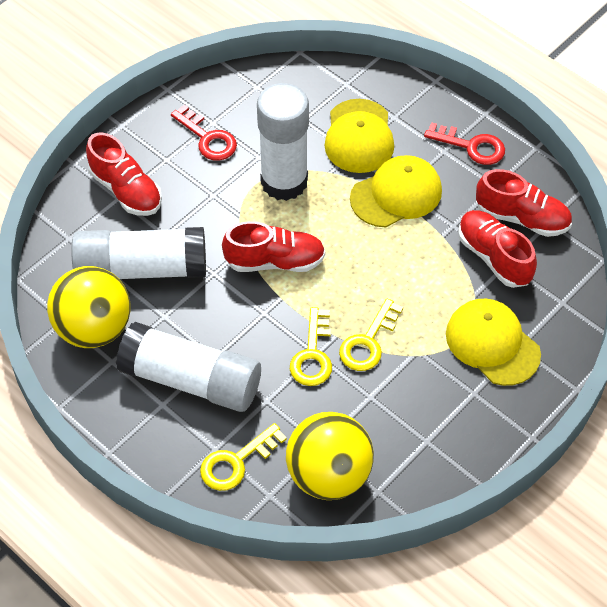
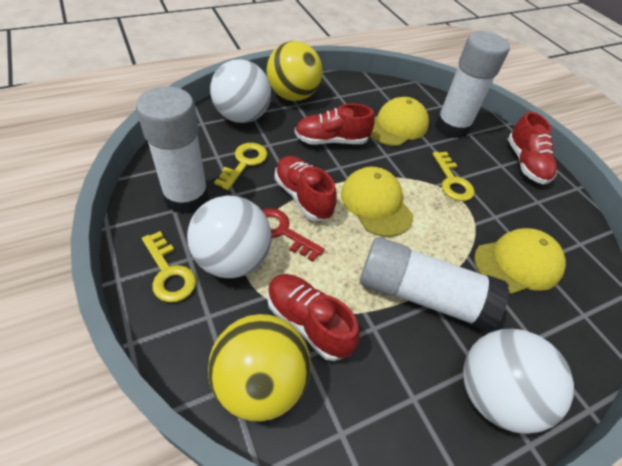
red key: [171,105,237,161] [424,122,505,165] = 2 -> [262,208,325,262] = 1
white ball: none = 0 -> [187,196,272,278] [210,59,271,123] [463,328,574,434] = 3

